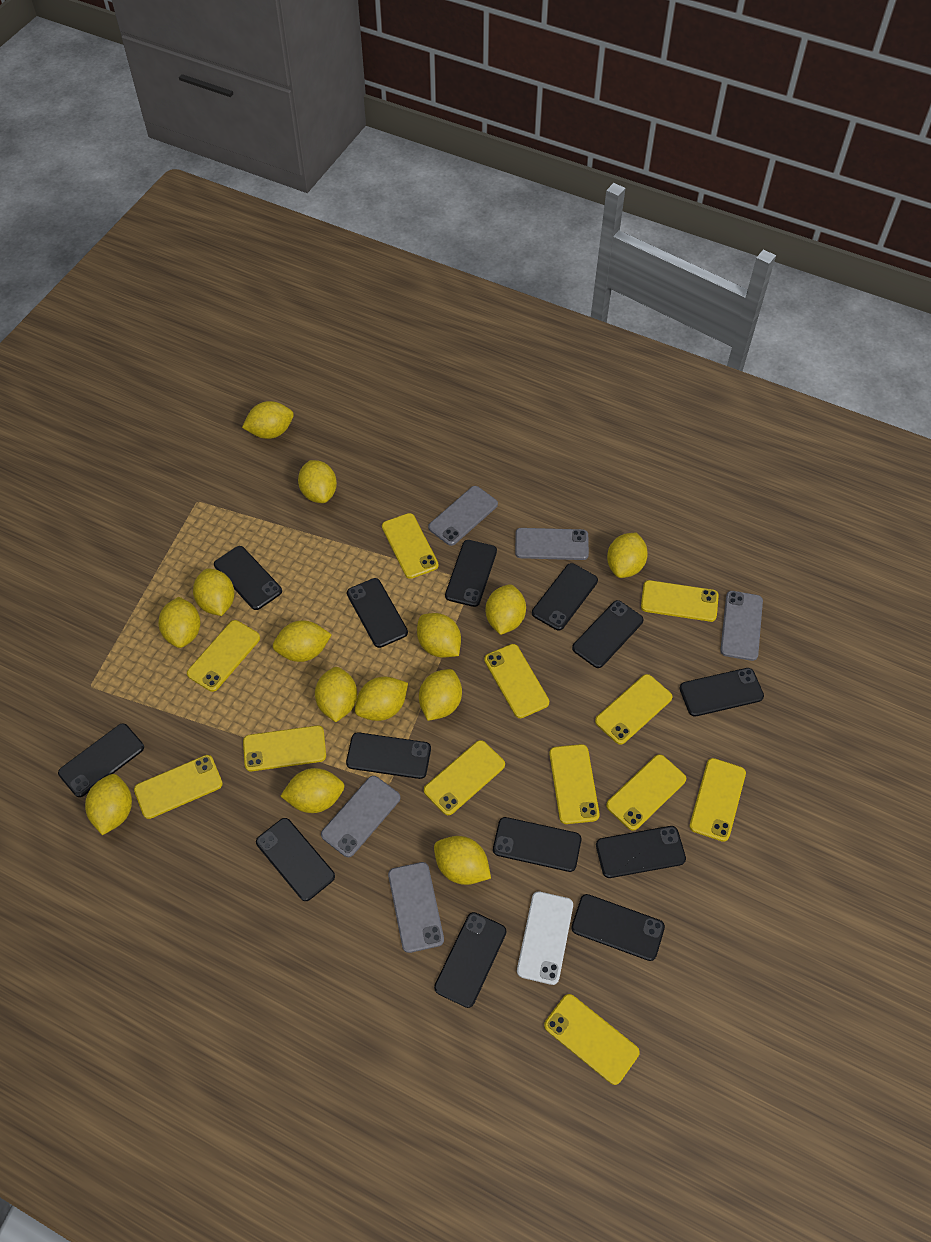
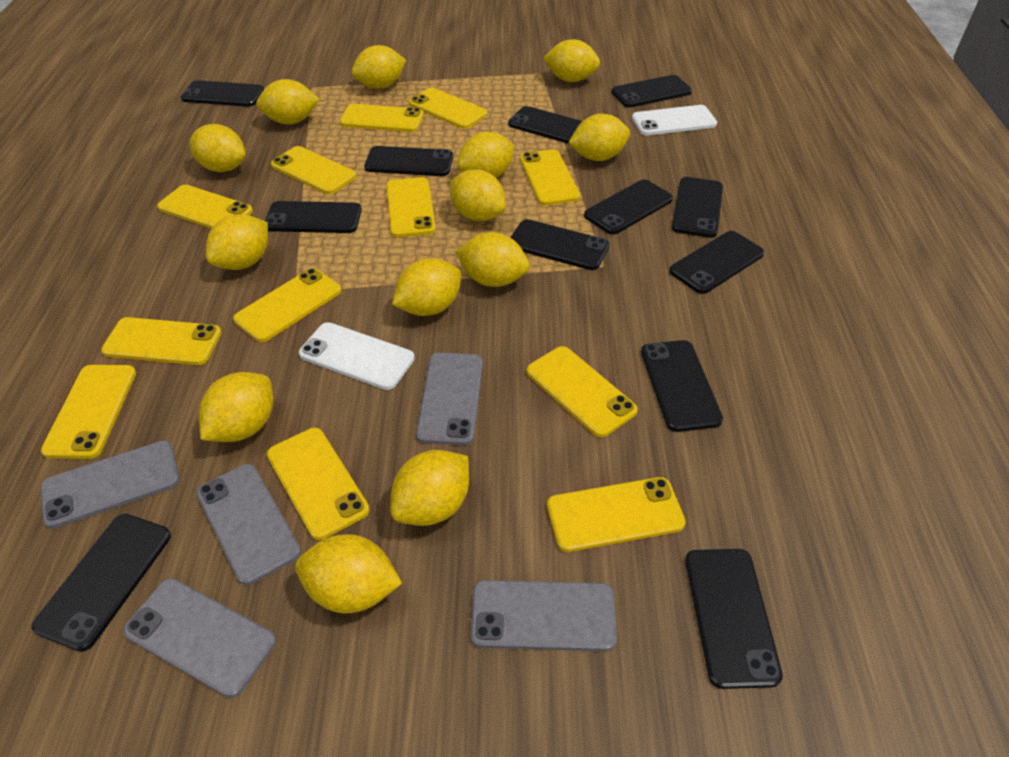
black phone: [58,724,144,797] [214,546,282,610] [256,818,335,901] [346,732,431,779] [347,578,408,648] [434,912,507,1008] [445,540,497,607] [493,817,581,872] [532,563,598,631] [571,894,665,961] [572,600,644,668] [596,826,686,878] [680,668,764,717] = 13 -> [32,514,171,652] [181,80,264,107] [265,201,362,233] [364,146,453,176] [508,106,582,144] [510,219,610,270] [584,179,673,235] [611,75,692,107] [641,340,723,432] [669,231,764,294] [672,177,723,238] [685,549,783,689] = 12
white phone: [517,892,573,985] = 1 -> [299,322,415,390] [632,105,717,135] = 2
yellow lemon: [85,774,132,835] [158,597,201,648] [193,568,234,616] [242,401,294,439] [273,621,332,662] [281,768,345,813] [298,460,337,503] [315,667,357,722] [355,677,408,721] [417,613,461,658] [419,669,462,721] [434,836,491,885] [486,584,526,635] [607,533,648,578] = 14 -> [189,124,246,172] [199,372,273,442] [206,214,268,270] [256,79,319,124] [295,534,402,613] [352,45,406,89] [390,450,469,526] [392,258,461,316] [450,170,506,221] [455,232,530,287] [457,132,515,178] [543,39,600,82] [568,114,630,161] = 13

